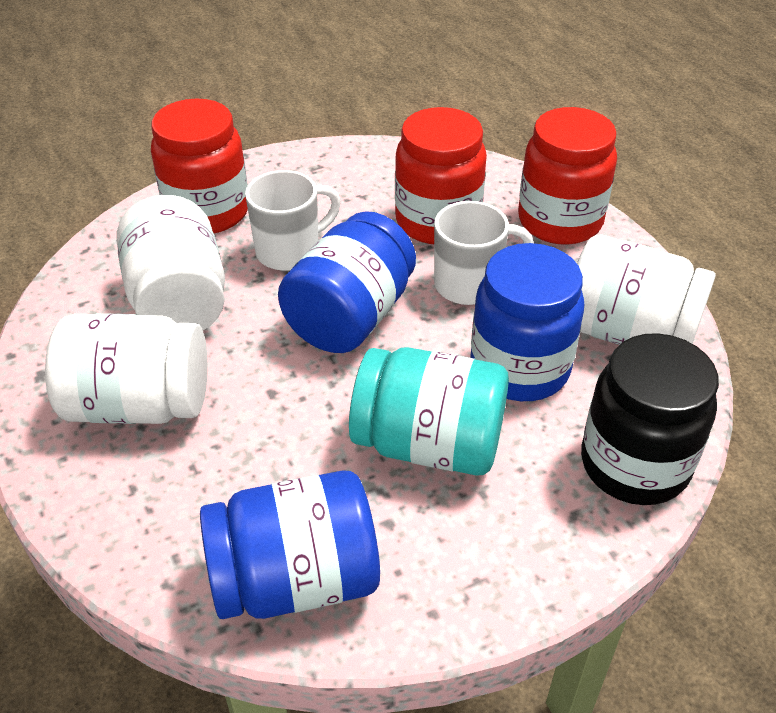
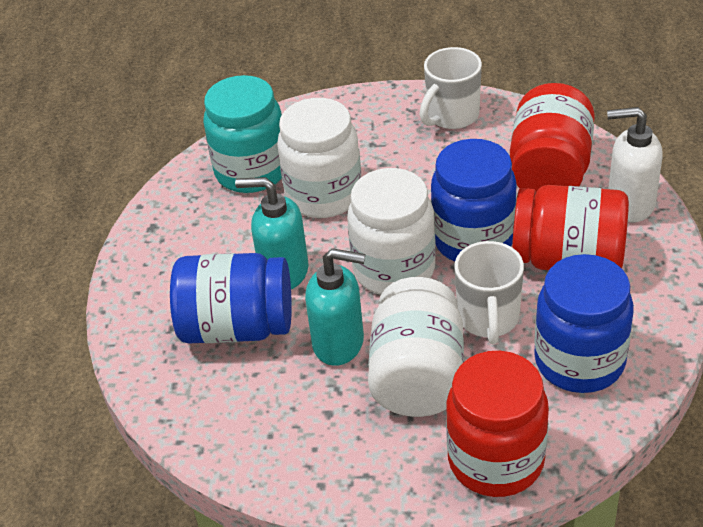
black jar: [581,333,719,505] = 1 -> none = 0
turquoise soap dispenser: none = 0 -> [235,177,309,289] [305,248,365,366] = 2
white soap dispenser: none = 0 -> [607,107,663,222] = 1

